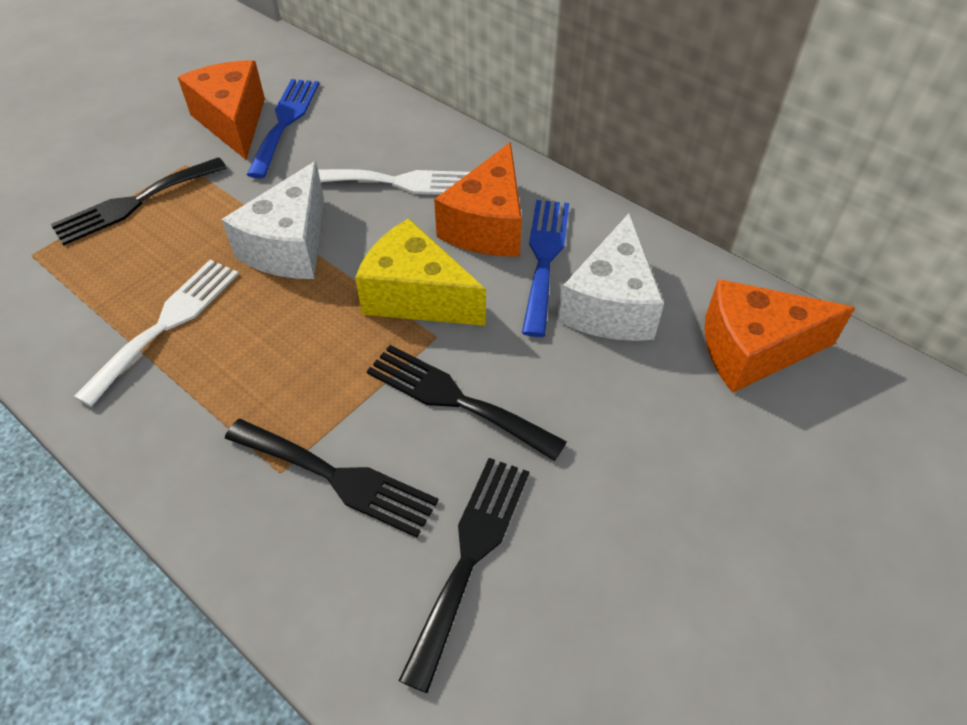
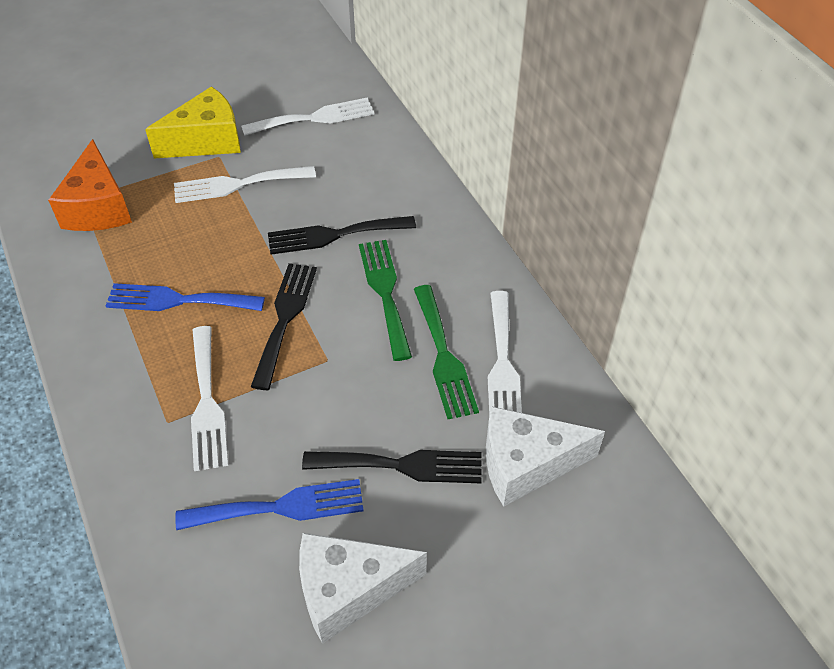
black fork: [50,157,227,245] [225,419,439,538] [367,345,567,461] [399,458,529,693] = 4 -> [251,263,317,390] [268,216,416,255] [302,450,482,483] = 3
green fork: none = 0 -> [359,240,412,361] [414,285,479,419] = 2
orange cheese: [178,60,265,160] [434,142,522,256] [704,279,855,393] = 3 -> [48,139,132,231] = 1
white fork: [74,260,239,407] [318,169,470,195] = 2 -> [174,166,316,203] [191,326,228,471] [241,97,374,136] [488,291,522,416] = 4

